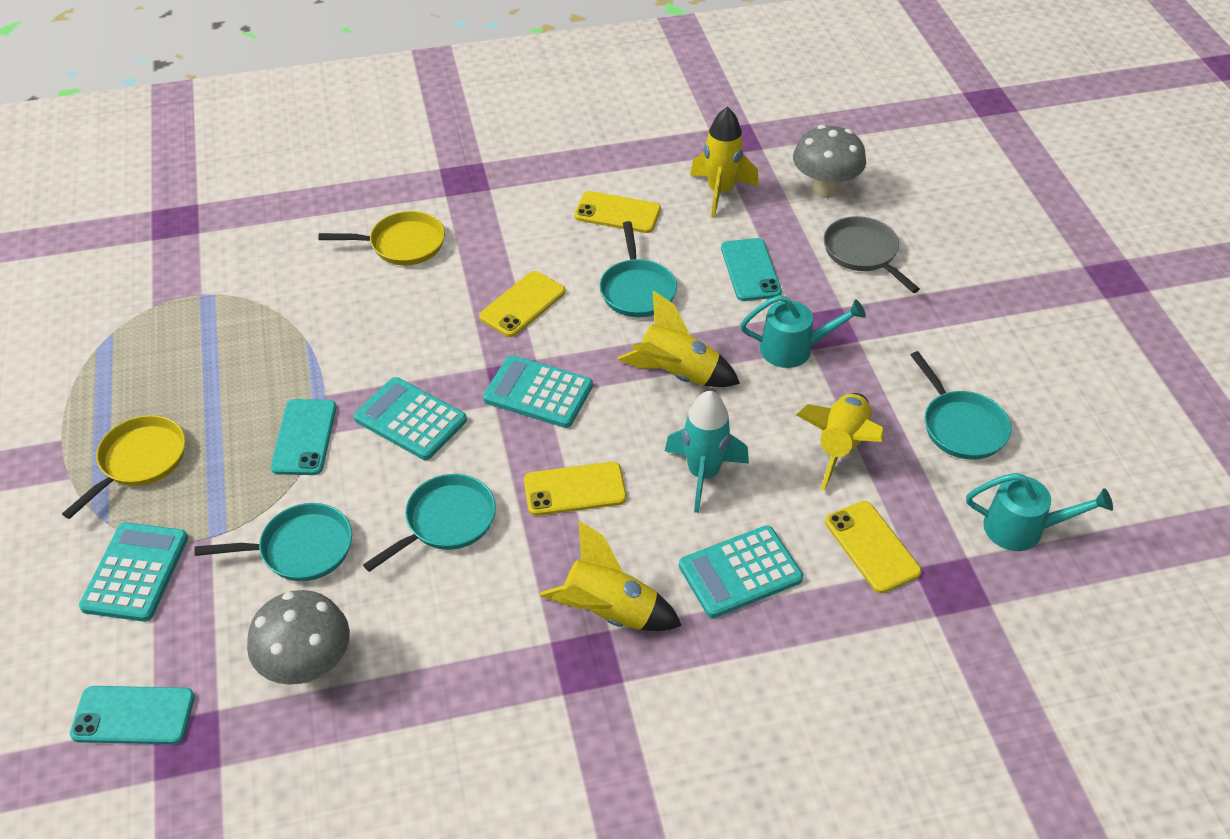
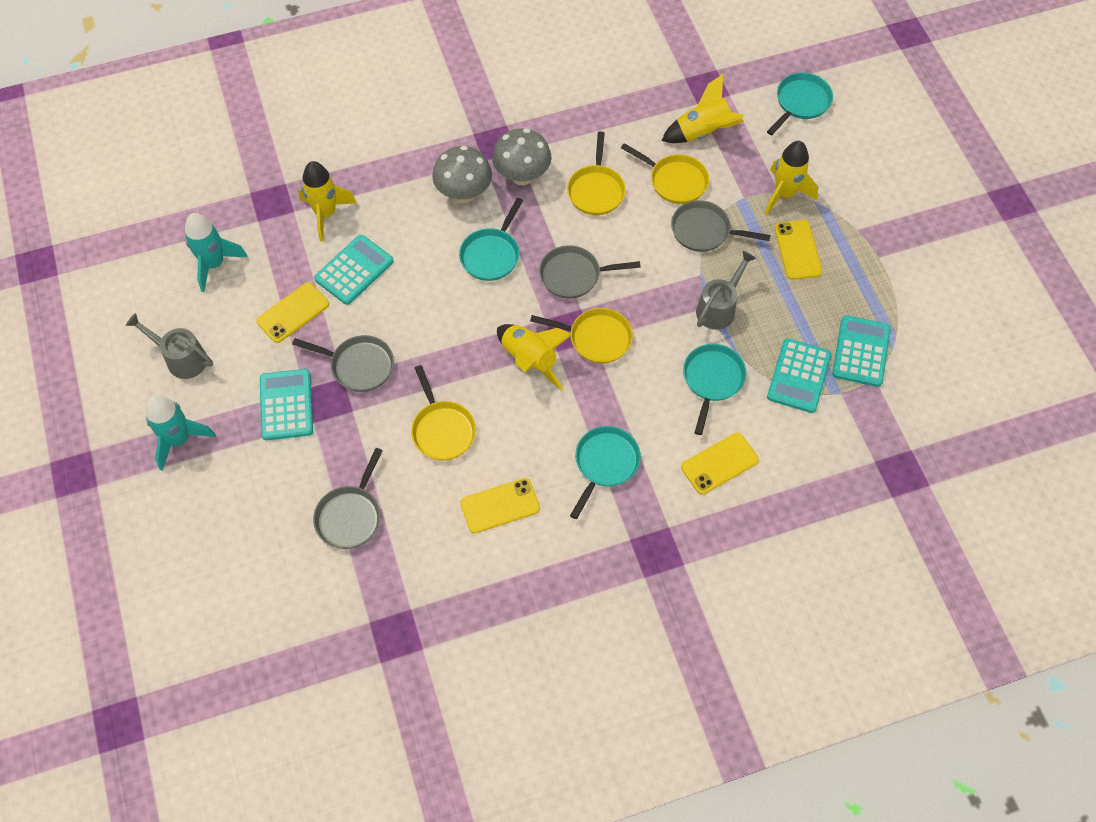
grey pan: [824,216,920,293] = 1 -> [292,335,394,392] [313,448,383,549] [539,245,641,299] [671,200,771,252] = 4
grey watering can: none = 0 -> [126,313,213,379] [696,251,756,330] = 2
turquoise phone: [70,686,195,744] [271,399,336,475] [721,238,782,301] = 3 -> none = 0
turquoise rocket: [665,390,749,513] = 1 -> [146,395,216,471] [185,213,248,292] = 2
turquoise watering can: [740,295,866,368] [966,473,1113,551] = 2 -> none = 0
yellow pan: [62,415,186,519] [318,211,445,265] = 2 -> [411,365,476,460] [530,308,633,363] [567,131,626,215] [621,143,709,204] = 4

